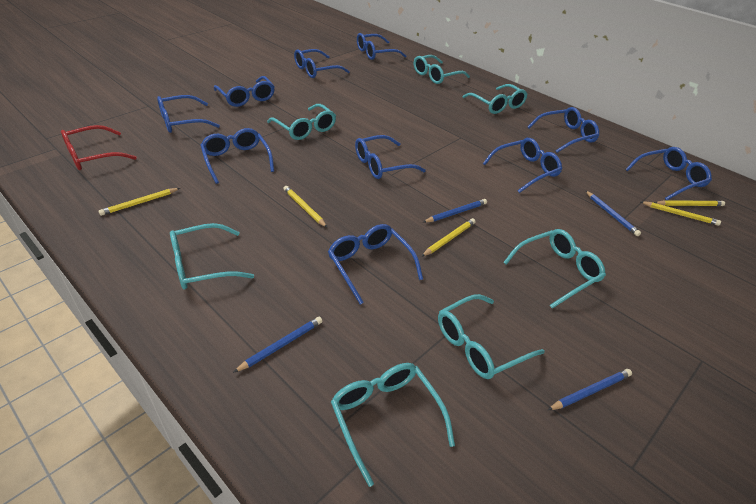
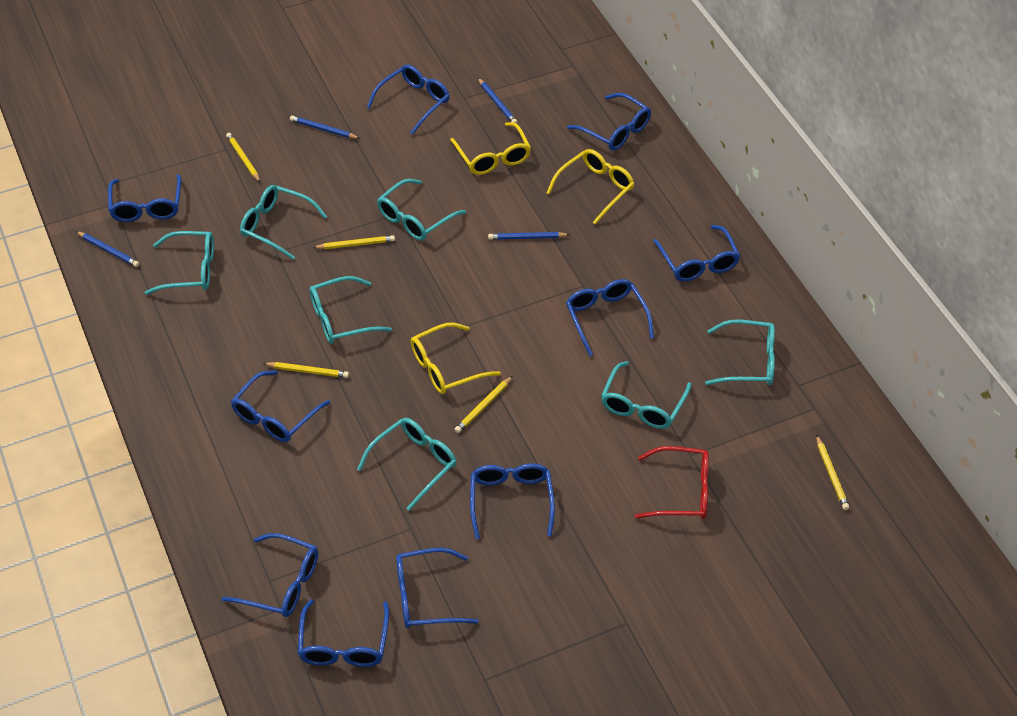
yellow glasses: none = 0 -> [411,323,501,394] [450,122,531,175] [547,149,634,225] = 3

